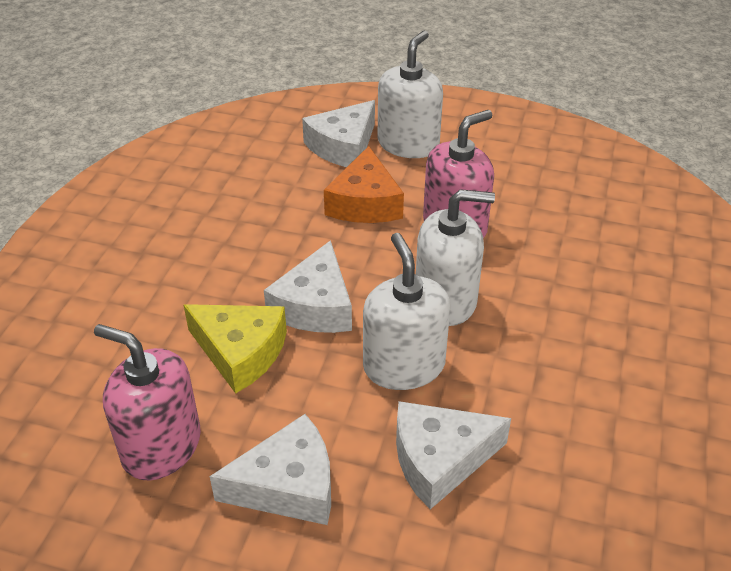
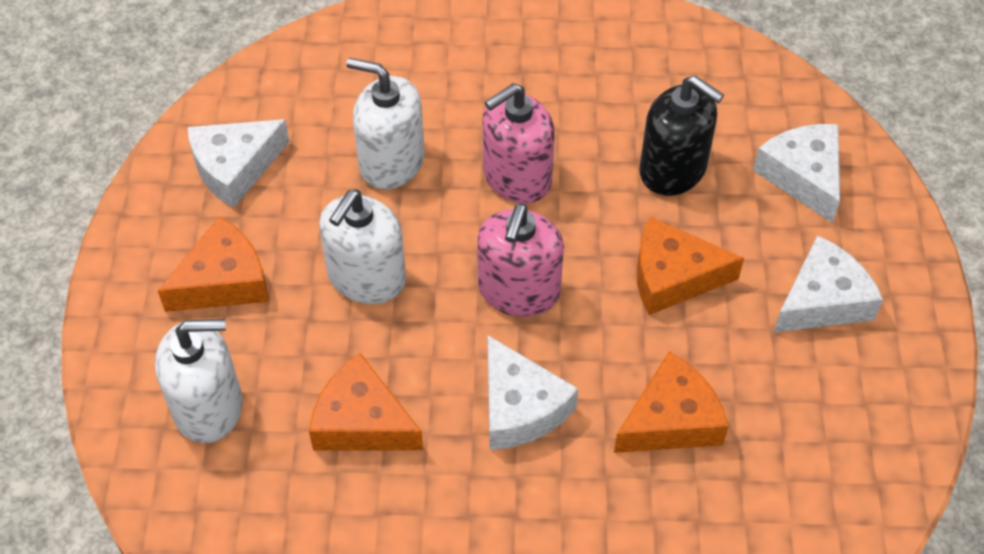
black soap dispenser: none = 0 -> [639,75,724,196] = 1
orange cheese: [324,146,404,223] = 1 -> [158,217,269,312] [309,353,423,451] [614,351,729,453] [637,217,744,315] = 4
yellow cheese: [184,304,287,394] = 1 -> none = 0

